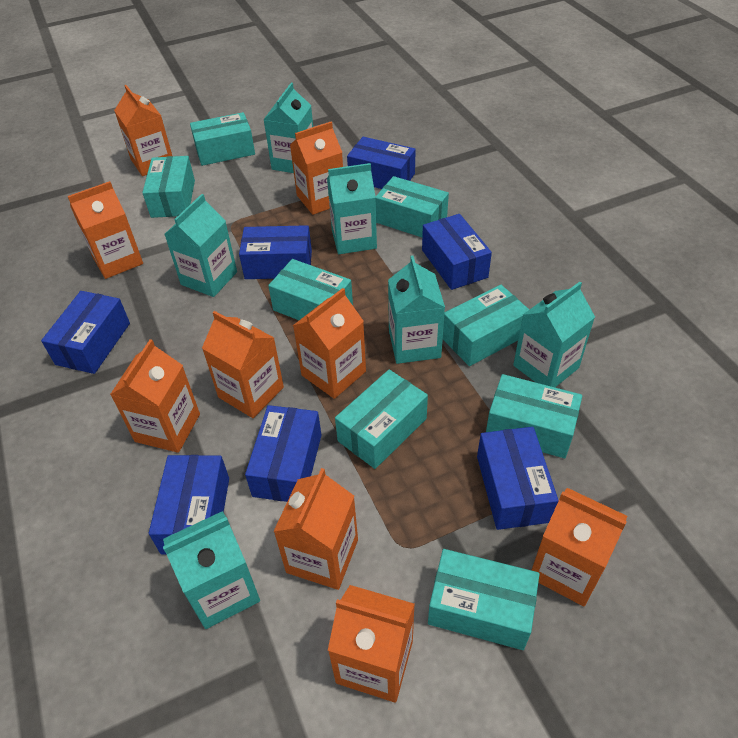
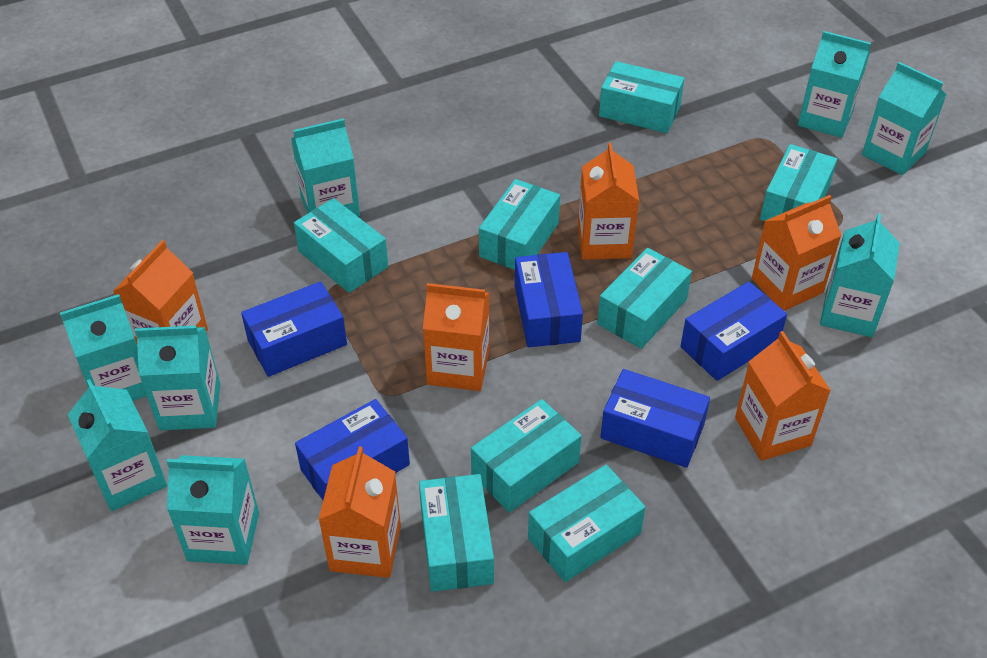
blue box: [41,291,130,374] [149,455,229,555] [239,225,312,279] [245,405,321,502] [347,137,416,189] [422,214,492,290] [477,427,559,530] = 7 -> [241,281,347,377] [295,399,410,500] [515,252,583,348] [600,369,710,468] [680,282,787,381] = 5
orange carton: [68,181,143,279] [110,339,200,453] [114,85,172,176] [202,311,284,418] [273,468,358,590] [290,122,343,215] [293,288,366,399] [328,585,415,703] [532,488,627,606] = 9 -> [113,240,208,344] [318,446,401,578] [423,283,489,391] [578,143,639,260] [735,331,831,461] [752,195,842,311] = 6
turquoise carton: [163,511,260,629] [164,194,237,297] [263,83,313,173] [327,163,377,254] [388,255,445,364] [513,282,595,387] = 6 -> [60,294,147,401] [67,379,167,511] [135,326,220,431] [167,455,259,565] [291,118,360,216] [798,31,871,138] [820,213,900,337] [862,62,946,175] = 8

